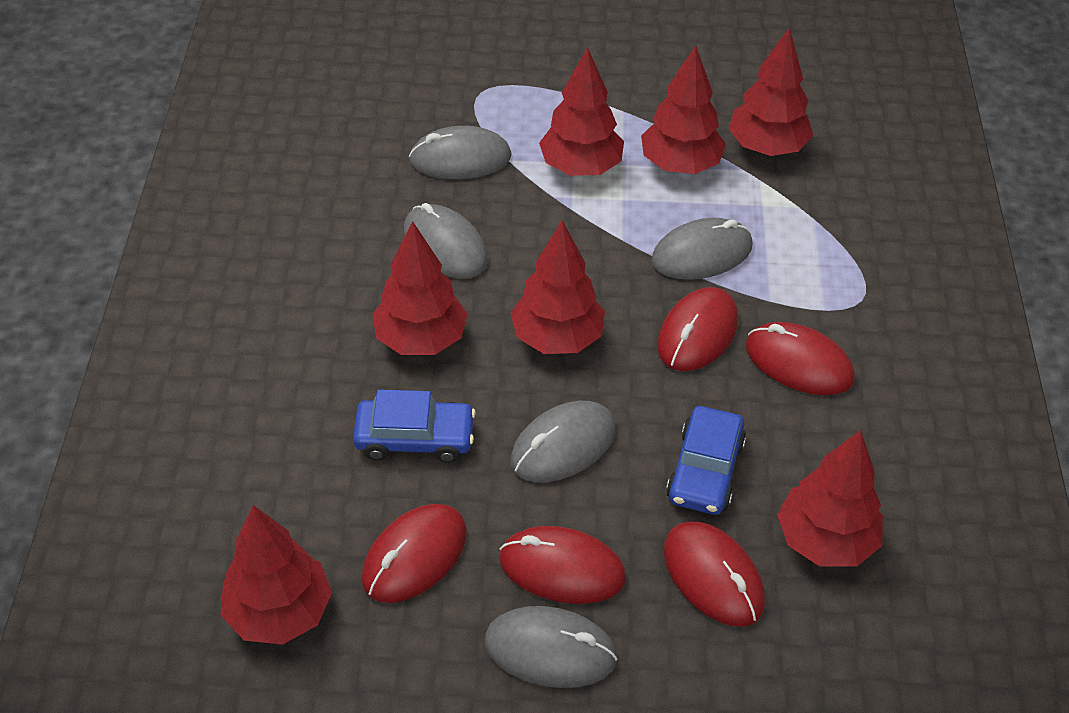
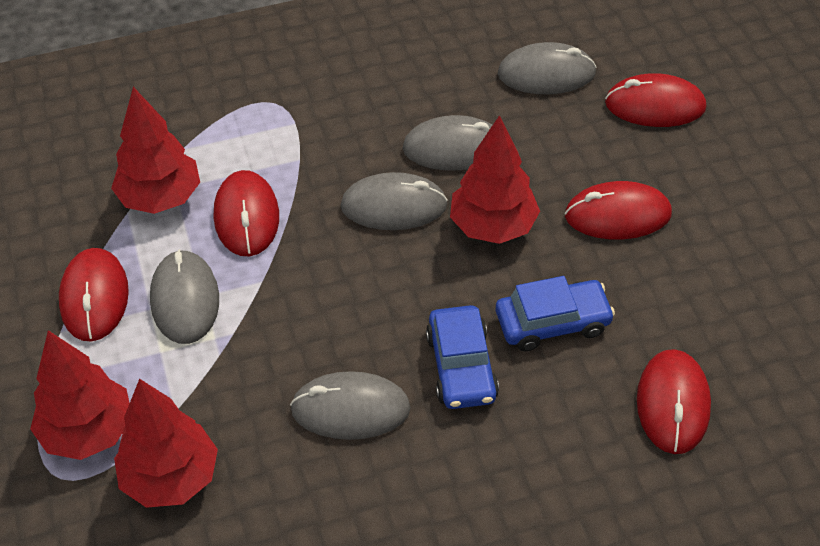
red tree: [221,505,332,645] [372,221,468,355] [510,220,605,354] [539,47,624,176] [641,45,726,174] [729,27,813,156] [777,430,883,567] = 7 -> [30,330,130,460] [111,87,200,214] [114,379,218,508] [450,115,540,244] = 4

